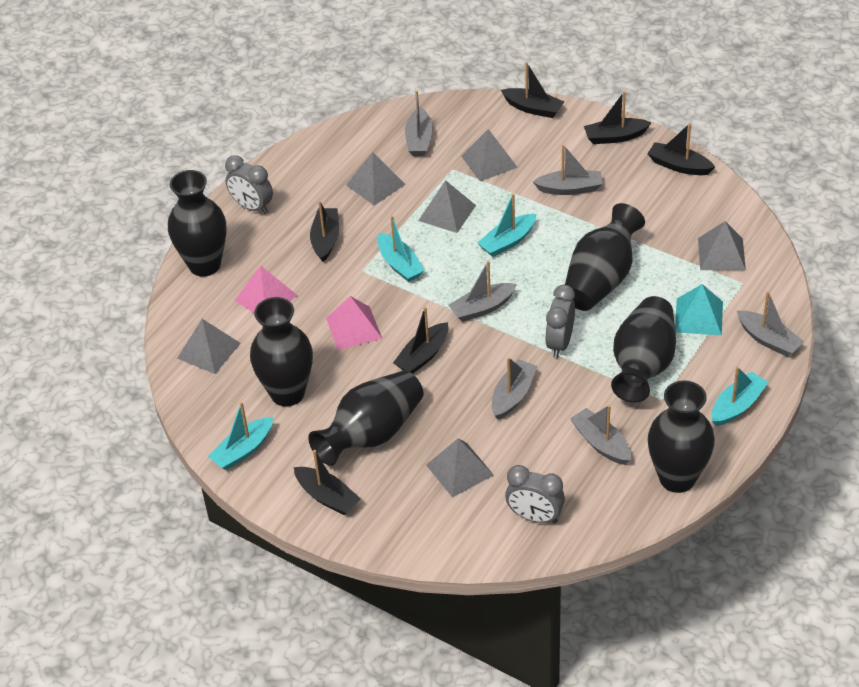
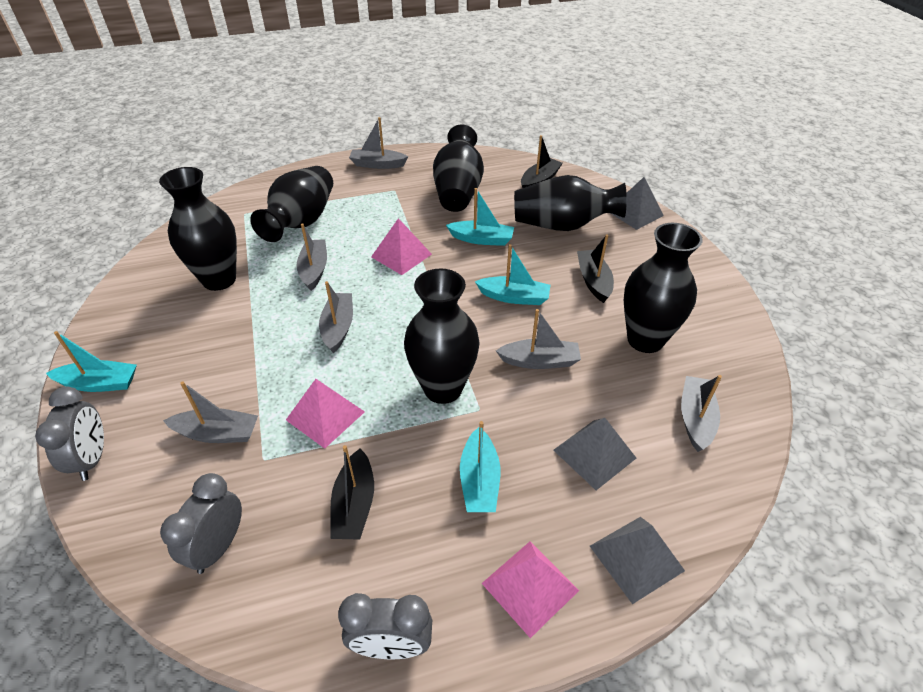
black boat: [294,450,361,515] [310,201,339,262] [393,307,448,374] [501,62,564,118] [584,91,652,144] [647,123,715,175] = 6 -> [330,445,374,539] [521,135,563,188] [577,235,614,303] = 3
grey pyramid: [177,319,241,374] [346,152,406,205] [418,180,476,233] [426,438,494,498] [461,129,518,181] [698,221,746,270] = 6 -> [553,418,636,490] [590,517,685,604] [611,177,664,230] = 3
pink pyramid: [234,265,298,313] [326,296,382,350] = 2 -> [286,379,365,449] [371,218,432,275] [482,542,579,638] = 3
turquoise pyramid: [675,284,723,336] = 1 -> none = 0

